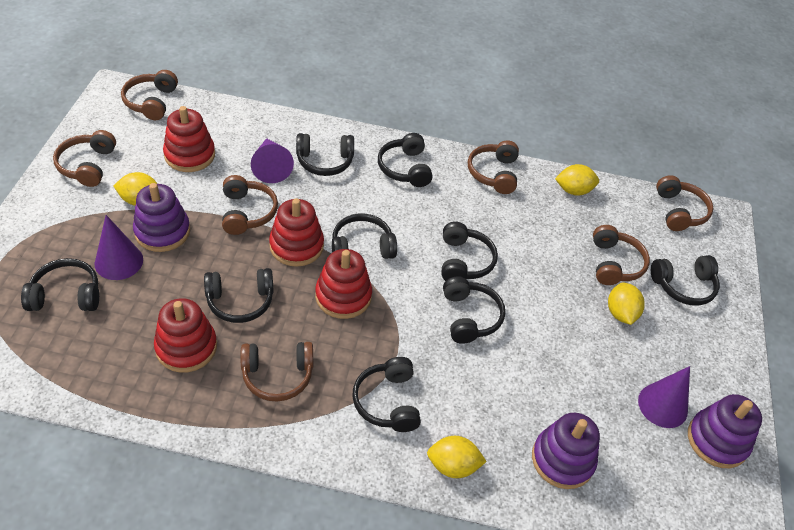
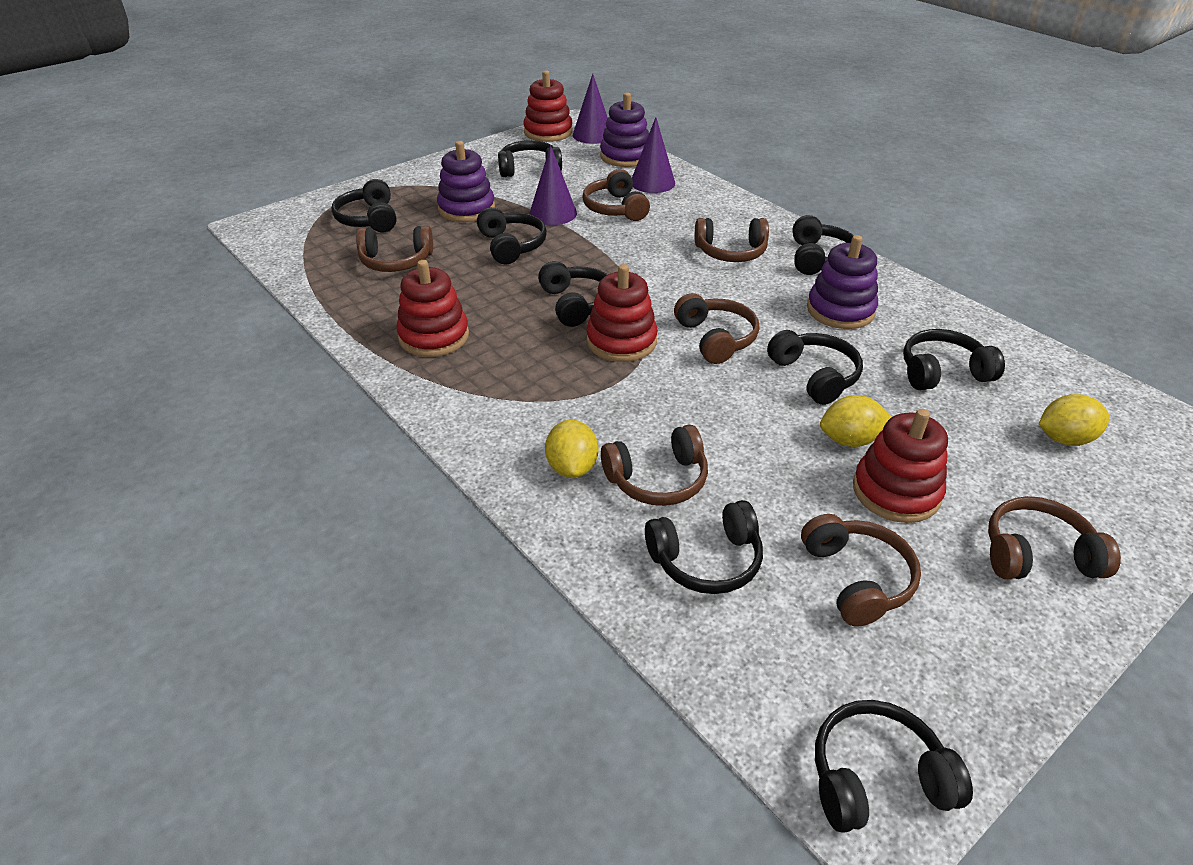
yellow lemon: [113,172,158,206] [427,436,487,478] [555,164,599,196] [608,282,645,325] = 4 -> [545,420,598,478] [820,395,892,447] [1039,394,1110,446] = 3

